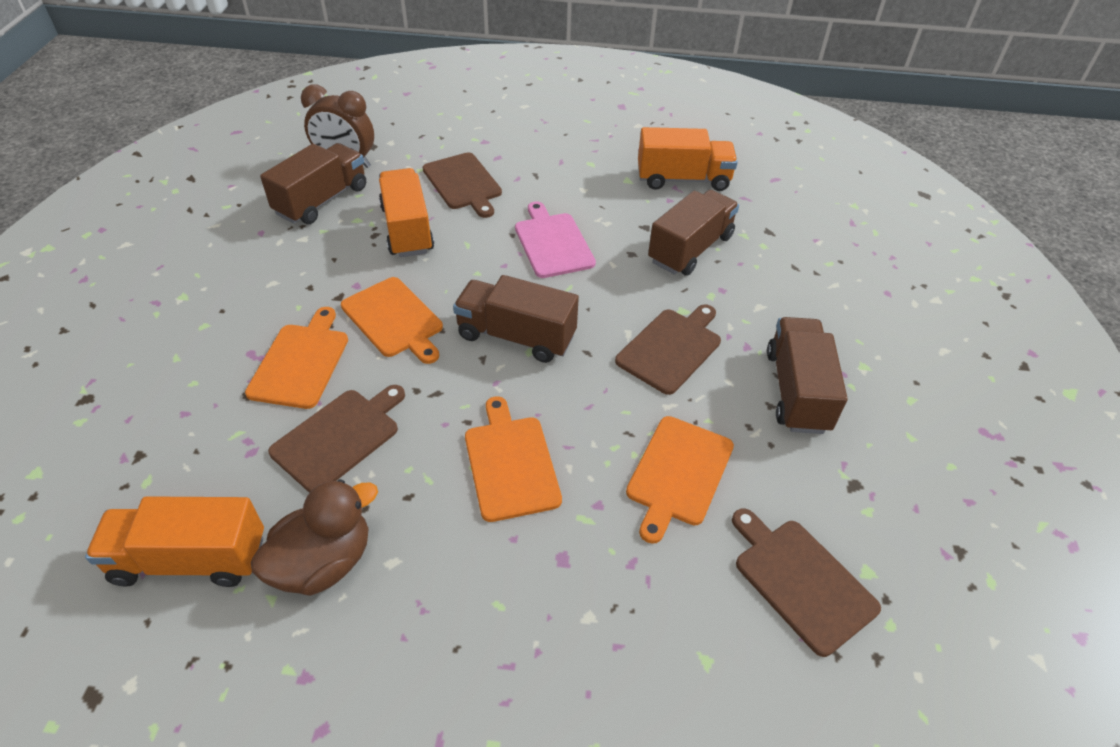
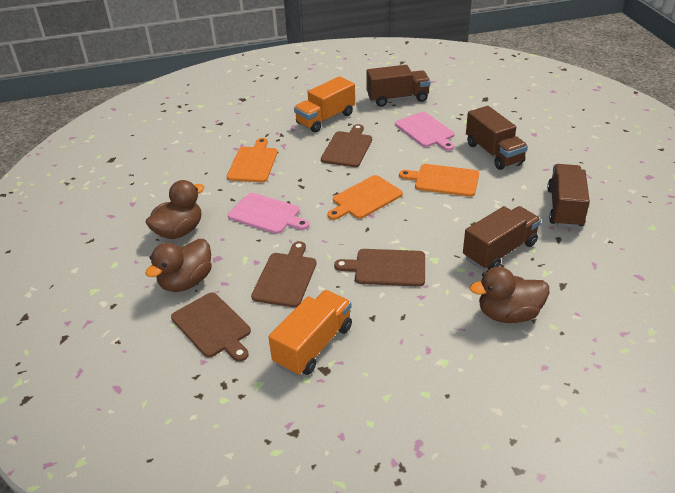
brown clock: [301,85,374,168] = 1 -> none = 0
brown duck: [251,479,378,596] = 1 -> [145,180,205,239] [145,239,212,292] [470,267,550,323] = 3
orange cutting board: [245,307,348,409] [341,277,443,364] [465,396,562,522] [626,416,734,544] = 4 -> [227,138,278,182] [327,175,403,220] [399,164,479,197] = 3
orange truck: [85,496,264,587] [379,168,434,257] [638,127,738,191] = 3 -> [268,290,352,376] [294,76,355,132] = 2
pink cutting board: [515,201,596,278] = 1 -> [228,193,309,234] [395,112,455,151] = 2

